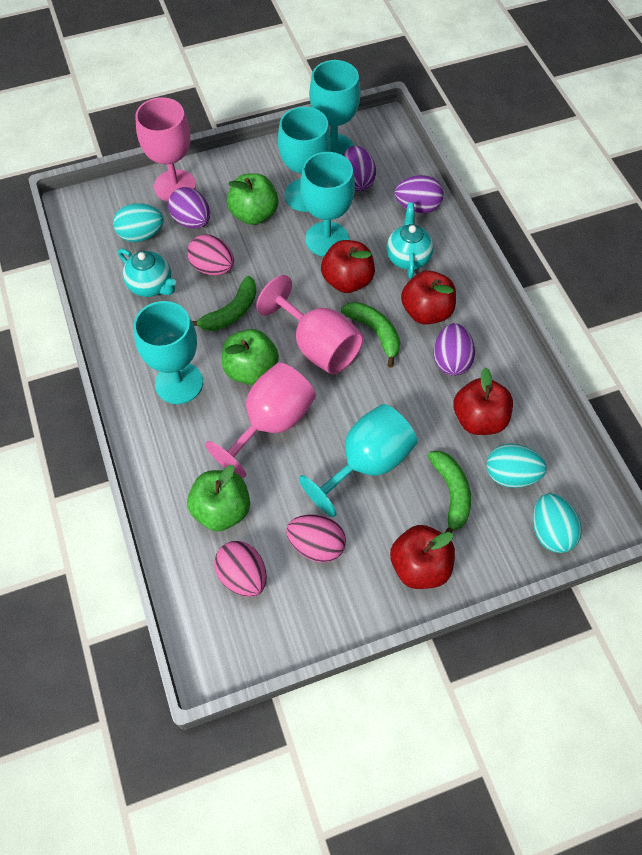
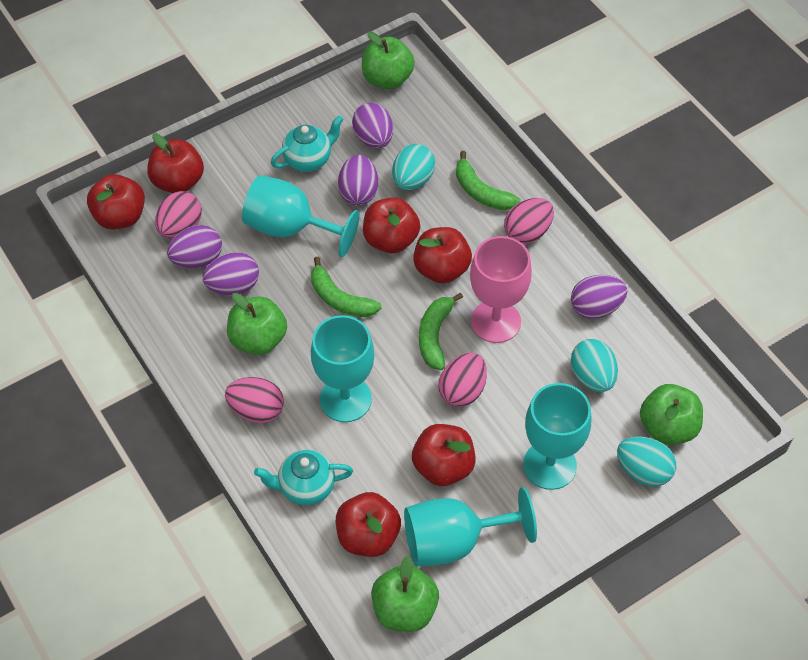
green apple: [187,465,250,532] [222,329,279,385] [227,173,278,225] = 3 -> [227,293,287,355] [362,31,415,89] [371,556,439,632] [640,384,703,445] = 4
pink egg: [187,234,234,276] [214,541,267,597] [286,514,346,563] = 3 -> [155,191,202,239] [225,377,284,423] [439,353,487,407] [504,198,554,244] = 4
pink goblet: [135,97,196,202] [205,362,316,478] [256,275,364,374] = 3 -> [470,236,532,343] = 1
purple egg: [168,187,210,229] [343,146,376,192] [394,175,444,214] [434,323,475,376] = 4 -> [167,225,222,268] [203,252,259,295] [338,155,378,206] [352,103,393,148] [571,275,627,319] = 5
red apple: [321,240,375,293] [390,525,455,589] [401,271,456,325] [453,367,513,435] = 4 -> [87,174,145,229] [147,133,204,193] [336,492,401,557] [363,197,420,253] [412,424,476,486] [413,227,472,284] = 6
turquoise goblet: [134,301,203,404] [278,107,331,212] [299,404,417,517] [300,152,355,257] [309,60,361,155] = 5 -> [242,175,360,257] [311,315,374,422] [404,487,537,566] [523,383,591,490] = 4

